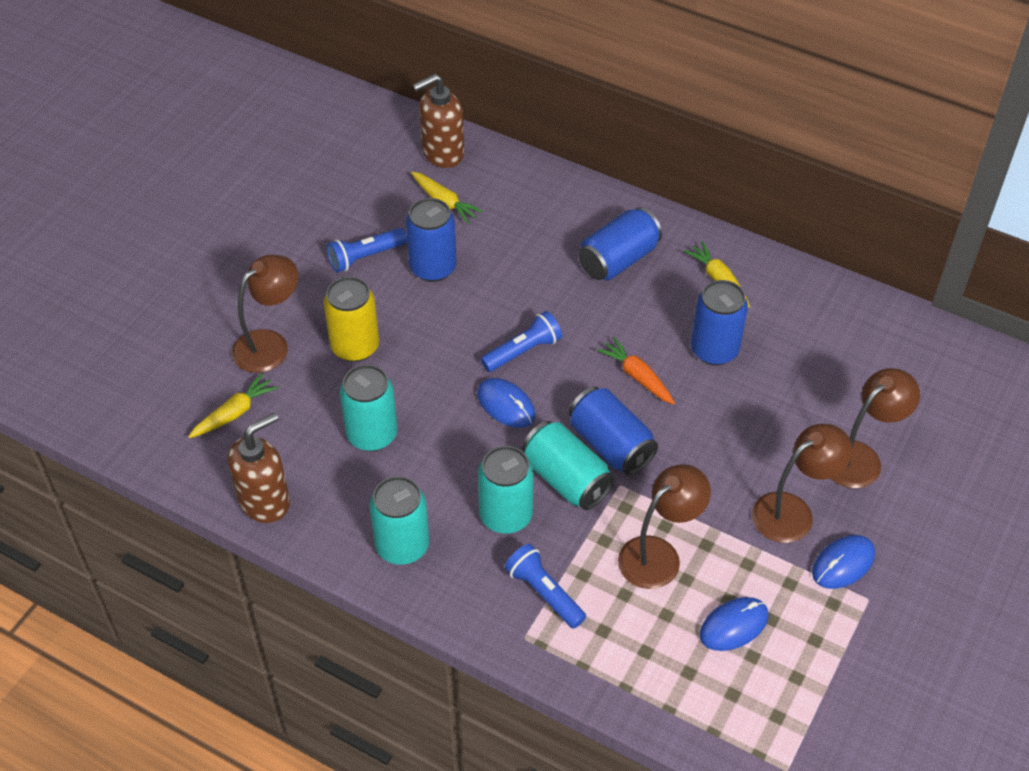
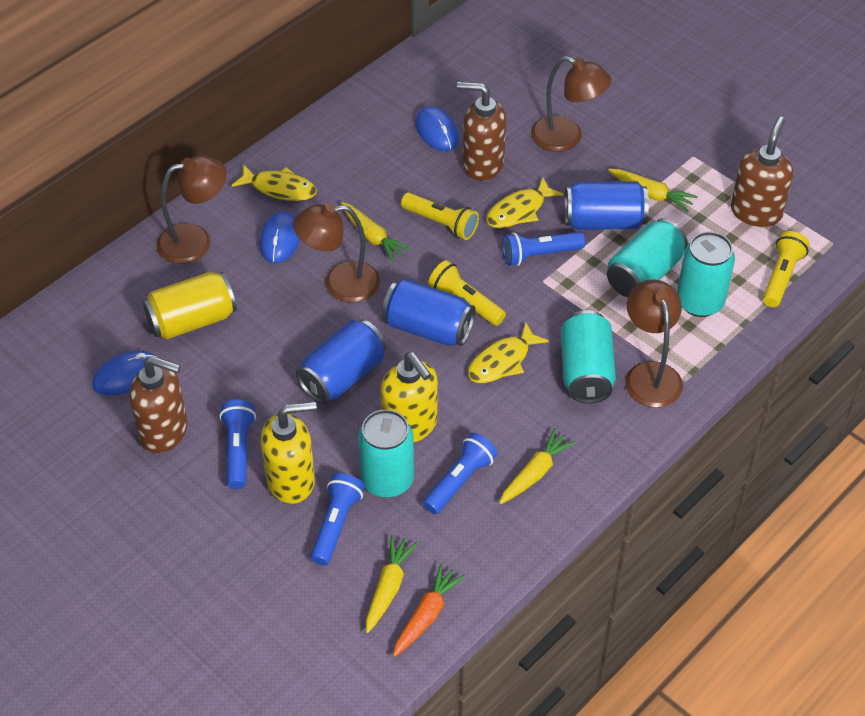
blue can: [406,198,457,282] [569,387,658,475] [578,207,662,280] [691,280,748,365] = 4 -> [296,320,386,404] [382,279,476,346] [565,181,649,230] = 3
blue flashlight: [327,228,407,272] [481,311,562,372] [505,544,586,629] = 3 -> [219,399,256,489] [311,473,365,565] [423,433,498,514] [502,232,586,266] = 4
brown soap dispenser: [228,412,290,523] [413,74,464,168] = 2 -> [129,356,188,453] [457,82,506,181] [731,117,793,227] = 3
yellow carrot: [188,373,278,438] [411,171,483,224] [684,241,750,308] = 3 -> [341,202,411,262] [366,535,418,633] [499,428,576,504] [608,169,698,212] = 4
yellow fish: none = 0 -> [231,164,317,201] [468,322,549,383] [486,177,564,228] = 3
yellow flashlight: none = 0 -> [401,192,479,240] [428,260,506,326] [763,231,810,307] = 3
yellow soap dispenser: none = 0 -> [261,401,317,504] [381,352,438,442] = 2

